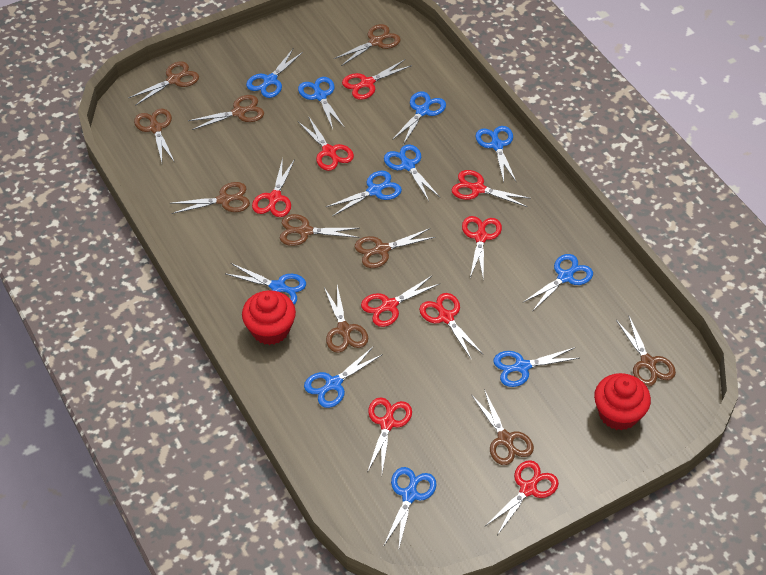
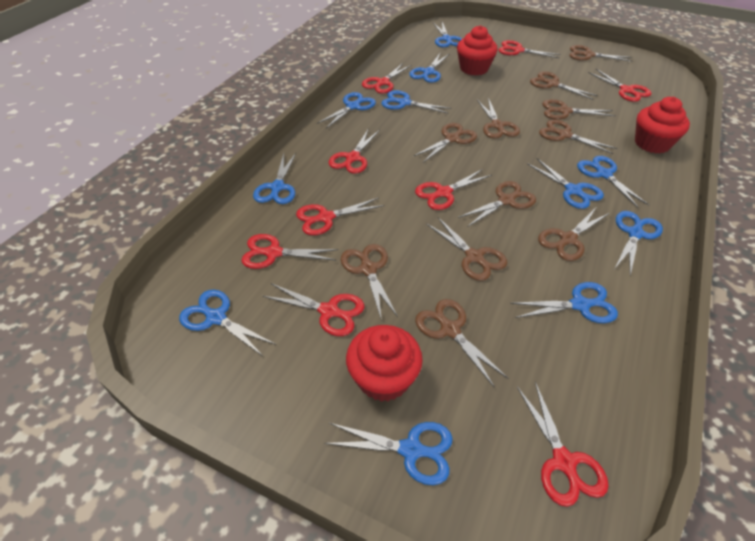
brown scissors: [129,61,199,106] [134,109,174,162] [170,182,250,214] [188,95,264,130] [280,214,360,246] [324,285,368,353] [334,24,401,66] [355,228,435,268] [472,389,534,465] [616,316,676,387] = 10 -> [341,244,398,321] [413,123,477,163] [415,299,509,388] [427,217,507,281] [458,181,536,226] [477,98,520,139] [530,71,598,100] [538,208,610,261] [539,120,617,154] [542,99,615,120] [569,45,633,62] = 11
red cupcake: [242,290,296,345] [594,373,651,431] = 2 -> [346,325,423,402] [457,25,498,76] [635,97,690,153] = 3

